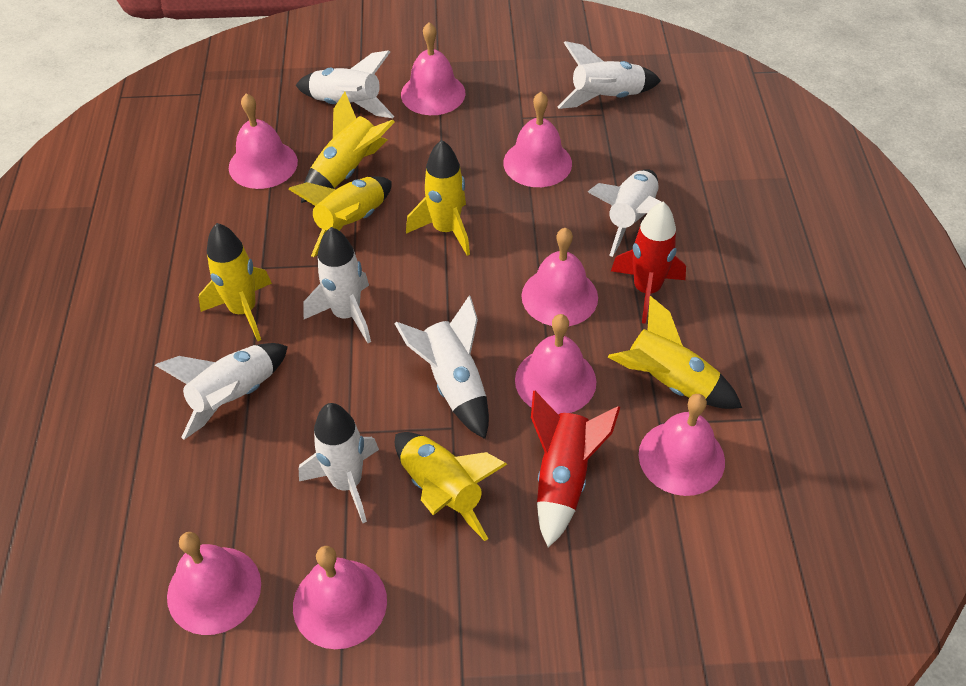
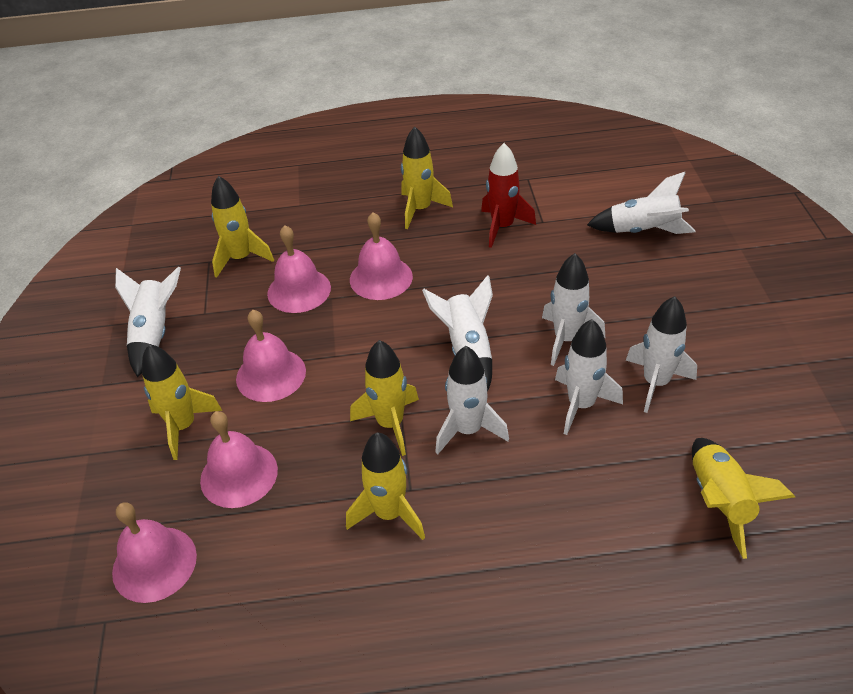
pink bell: [167,532,261,635] [229,93,298,189] [293,546,387,649] [401,22,466,115] [503,92,572,187] [515,314,597,415] [522,228,598,326] [639,394,725,496] = 8 -> [112,502,197,603] [200,411,278,508] [236,310,306,402] [267,225,331,313] [350,212,413,300] = 5
red rocket: [531,391,620,547] [611,202,686,324] = 2 -> [481,143,536,248] = 1

